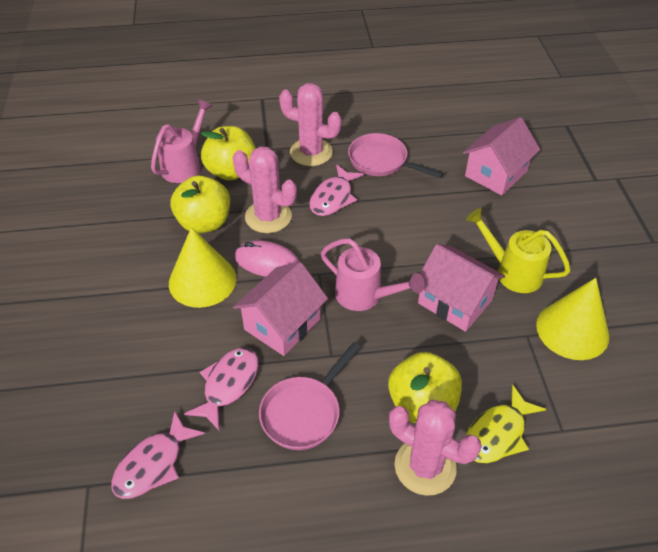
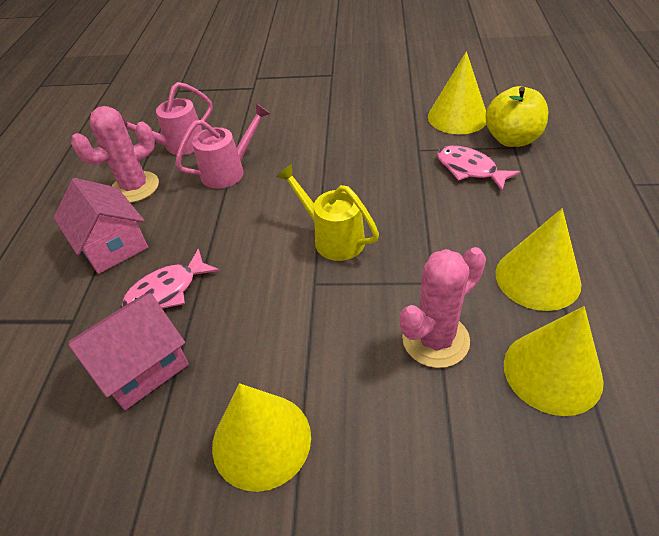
pink cactus: [233,146,297,233] [279,83,342,166] [389,400,482,496] = 3 -> [71,106,159,203] [400,247,486,368] = 2
pink fish: [111,411,205,499] [184,347,258,430] [309,165,364,216] = 3 -> [122,249,220,309] [437,146,521,191] = 2
pink house: [233,262,328,356] [418,244,505,332] [463,117,540,196] = 3 -> [54,178,148,274] [68,293,189,410] = 2
pink mouse: [234,240,299,277] = 1 -> none = 0
pink pan: [259,342,361,450] [348,133,444,178] = 2 -> none = 0
yellow apple: [171,176,230,233] [201,126,256,181] [388,352,462,423] = 3 -> [485,86,549,147] = 1
yellow cone: [169,227,237,308] [536,278,609,360] = 2 -> [212,383,311,492] [428,51,486,134] [495,208,582,311] [504,306,604,416] = 4
yellow fish: [465,385,546,463] = 1 -> none = 0

